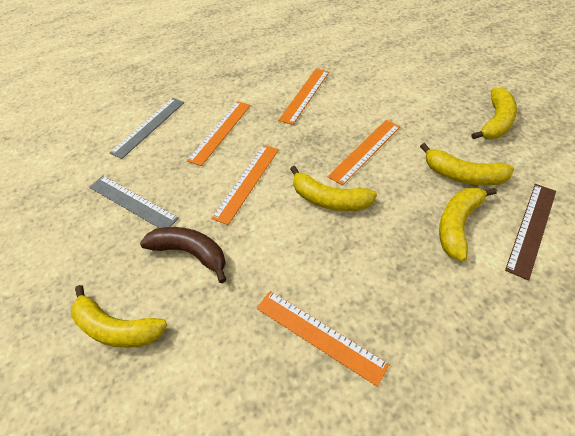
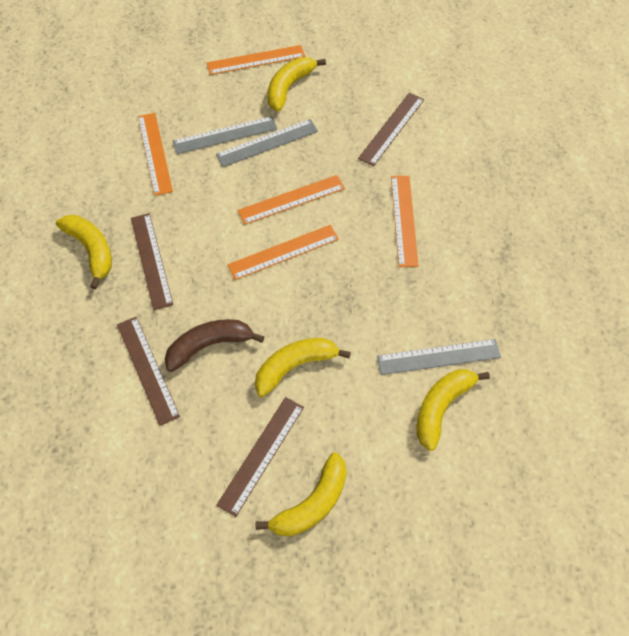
brown ruler: [505,184,556,280] = 1 -> [117,317,180,426] [131,213,173,310] [216,397,304,517] [358,93,424,166] = 4
grey ruler: [89,176,179,228] [110,98,184,159] = 2 -> [173,116,277,154] [216,119,318,167] [377,339,501,375] = 3

